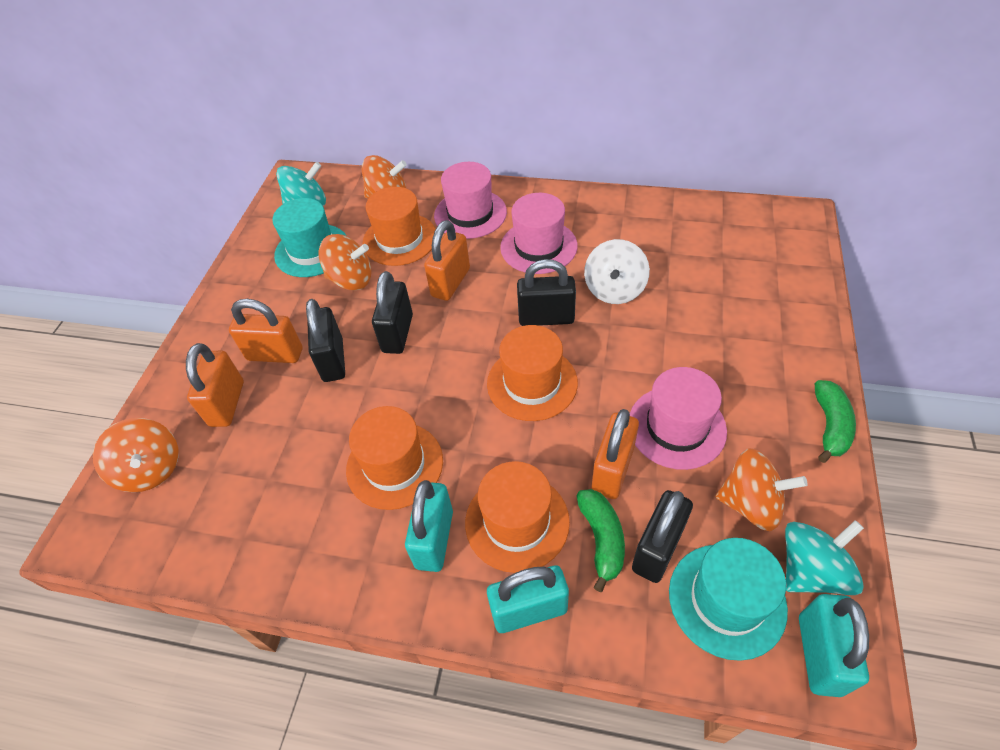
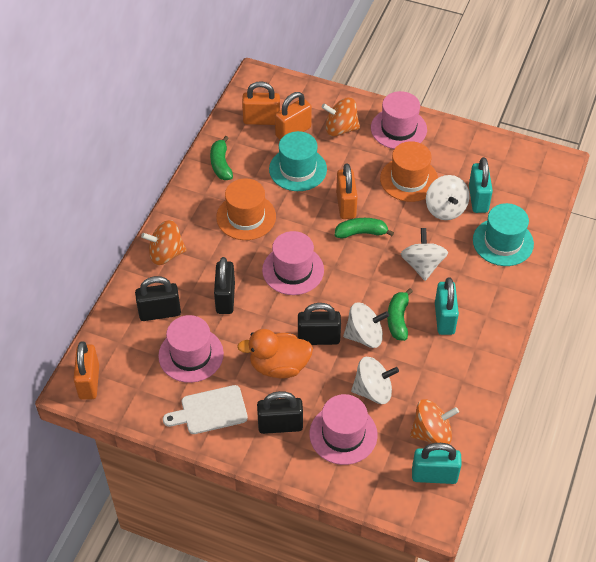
green banana: [577,489,625,592] [815,380,856,463] = 2 -> [210,136,233,180] [335,218,394,239] [387,288,413,341] = 3
orange duck: none = 0 -> [237,329,313,379] = 1
orange hat: [346,406,443,510] [363,187,436,266] [465,461,570,573] [487,325,578,421] = 4 -> [216,178,276,240] [380,141,438,202] = 2
orange spinning top: [93,418,179,492] [318,234,372,291] [362,155,407,199] [715,448,808,531] = 4 -> [141,220,187,265] [322,97,360,136] [410,399,459,444] = 3
pink hat: [434,162,507,239] [500,193,578,274] [630,367,727,470] = 3 -> [158,315,224,383] [262,231,324,295] [309,394,378,465] [371,91,427,149] = 4
turquoise spinning top: [276,162,326,206] [785,520,864,595] = 2 -> none = 0
white cutting board: none = 0 -> [163,385,248,434] = 1
white spinning top: [584,239,650,304] = 1 -> [343,302,389,348] [351,357,399,404] [401,228,448,281] [426,175,470,220] = 4

